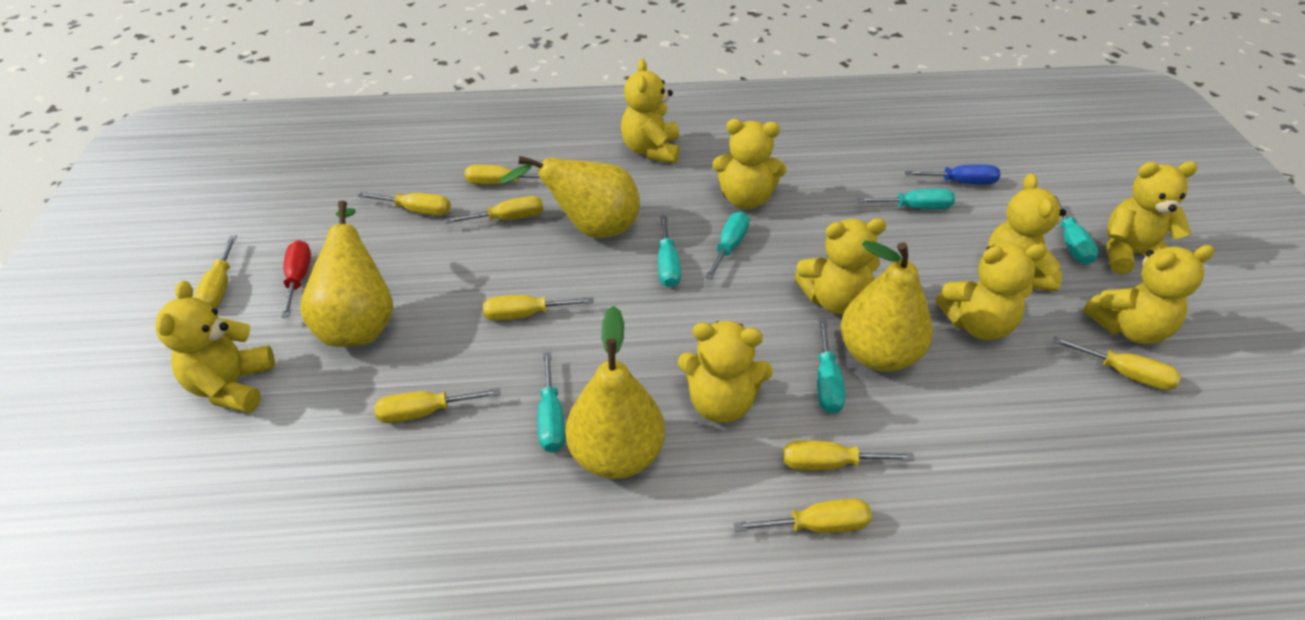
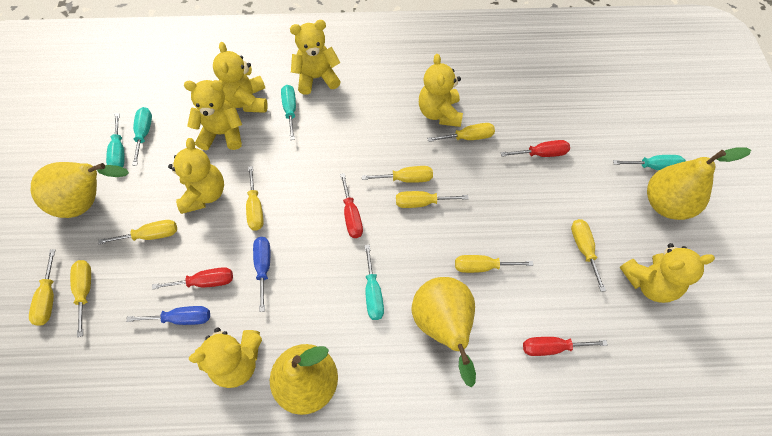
blue screwdriver: [905,164,1000,184] = 1 -> [126,306,210,325] [253,237,270,312] = 2
red screwdriver: [281,240,311,318] = 1 -> [152,267,233,289] [340,173,363,238] [501,140,570,157] [523,337,608,356] = 4
turquoise screwdriver: [538,352,565,452] [658,215,681,288] [705,212,750,279] [817,320,845,414] [857,189,955,209] [1055,196,1098,265] = 6 -> [106,113,124,168] [132,107,152,166] [281,85,296,140] [365,245,384,320] [613,155,686,170] = 5
yellow teddy bear: [155,281,275,413] [621,59,680,163] [678,321,773,423] [712,119,787,209] [794,218,886,314] [936,243,1047,340] [988,173,1066,292] [1083,245,1214,344] [1106,161,1198,274] = 9 -> [168,138,224,214] [184,80,242,150] [189,327,262,388] [213,42,268,113] [290,20,341,95] [419,54,463,127] [620,243,715,303] = 7

